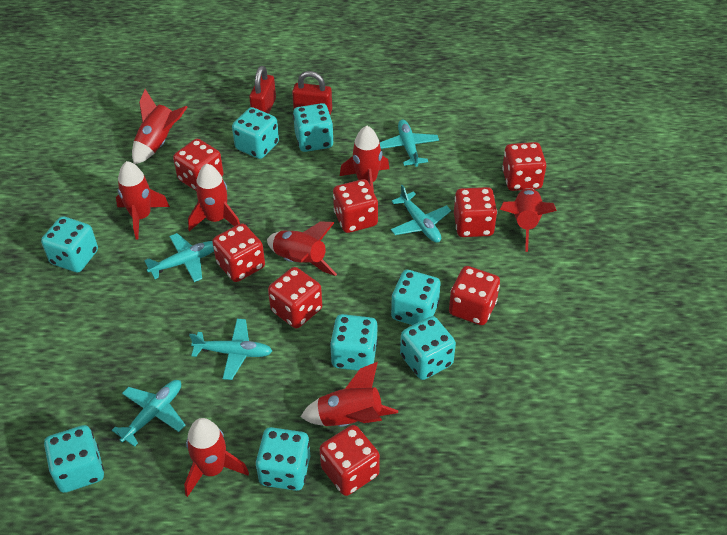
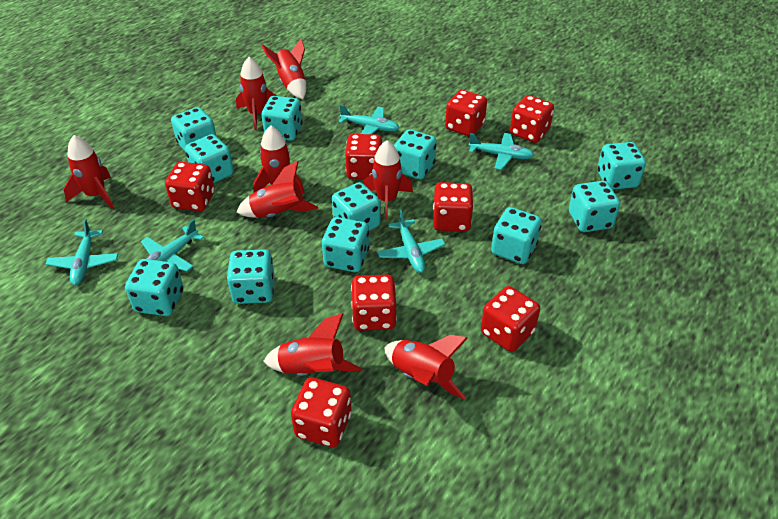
red padlock: [249,66,276,114] [292,71,332,115] = 2 -> none = 0
turquoise dice: [41,216,98,273] [44,425,104,493] [232,107,279,159] [256,427,310,491] [293,103,334,152] [330,314,378,371] [391,270,441,325] [400,316,456,380] = 8 -> [125,259,184,316] [171,107,216,151] [185,134,234,183] [227,249,275,304] [262,96,303,141] [322,217,369,272] [332,182,381,231] [394,129,437,179] [491,207,542,264] [569,181,620,232] [597,142,646,190] = 11

